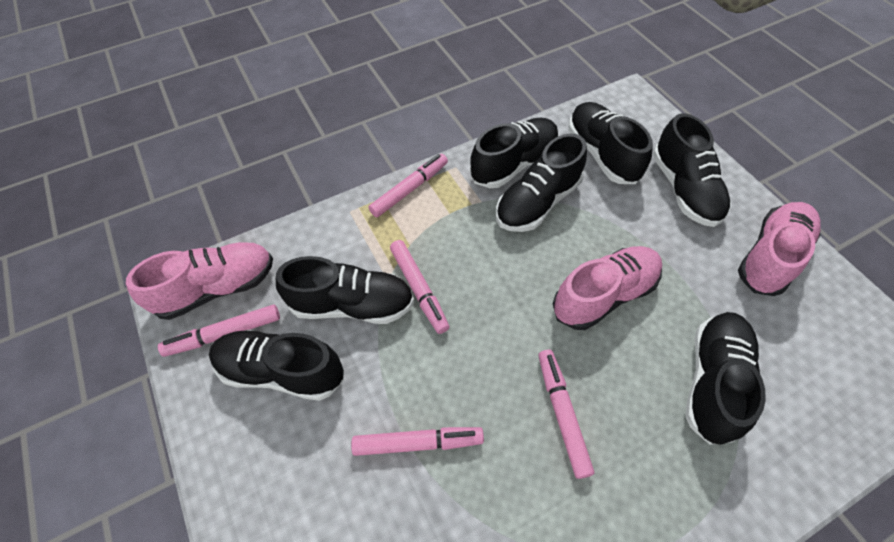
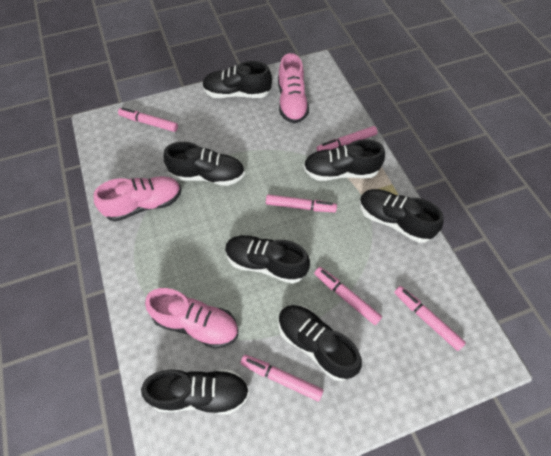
pink marker: [158,304,280,357] [351,427,484,456] [368,154,448,217] [390,240,449,334] [538,350,594,479] = 5 -> [118,107,178,132] [240,355,323,401] [266,194,337,212] [314,267,382,325] [316,126,378,151] [394,286,466,351] = 6

